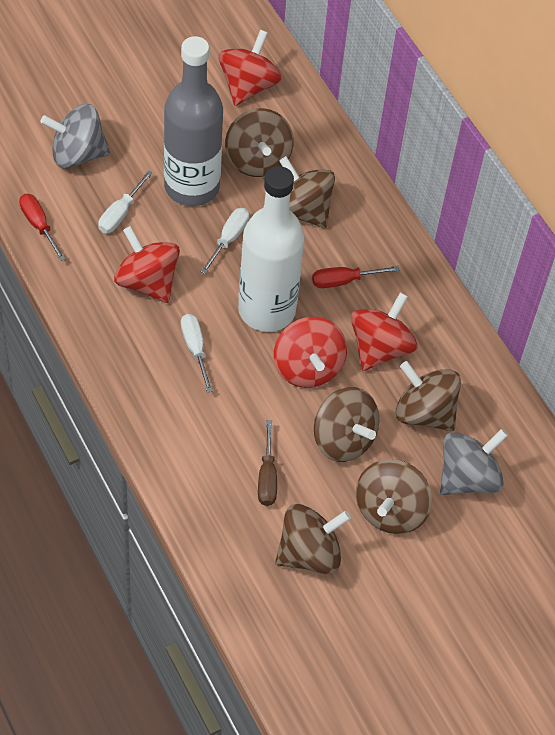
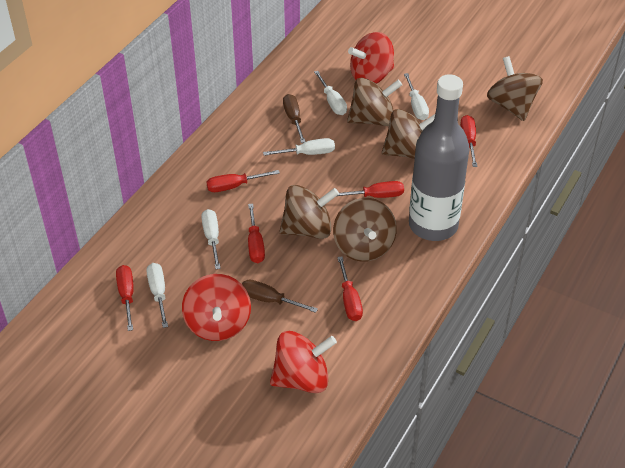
brown screwdriver: [258,420,277,506] = 1 -> [242,279,318,313] [283,94,306,143] = 2
brown spinning top: [225,108,294,177] [275,504,351,574] [279,156,335,228] [314,387,379,462] [356,459,432,534] [396,361,461,431] = 6 -> [280,185,339,239] [333,198,397,262] [347,78,402,126] [382,109,436,159] [487,56,543,121] = 5
grey spinning top: [40,104,110,169] [440,429,508,495] = 2 -> none = 0
red screwdriver: [19,194,66,261] [312,266,399,288] = 2 -> [116,265,134,331] [207,170,280,192] [248,204,265,263] [337,181,404,198] [337,256,363,321] [460,115,477,167] = 6
red spinning top: [114,226,180,303] [218,30,282,106] [274,317,347,388] [351,292,417,371] = 4 -> [182,274,251,341] [270,331,337,393] [348,32,394,84] = 3
white bottle: [238,166,305,332] = 1 -> none = 0
white screwdriver: [98,171,153,233] [181,314,213,393] [200,208,249,274] = 3 -> [146,263,168,328] [201,209,221,269] [263,138,335,156] [314,71,347,115] [404,73,429,120] = 5

